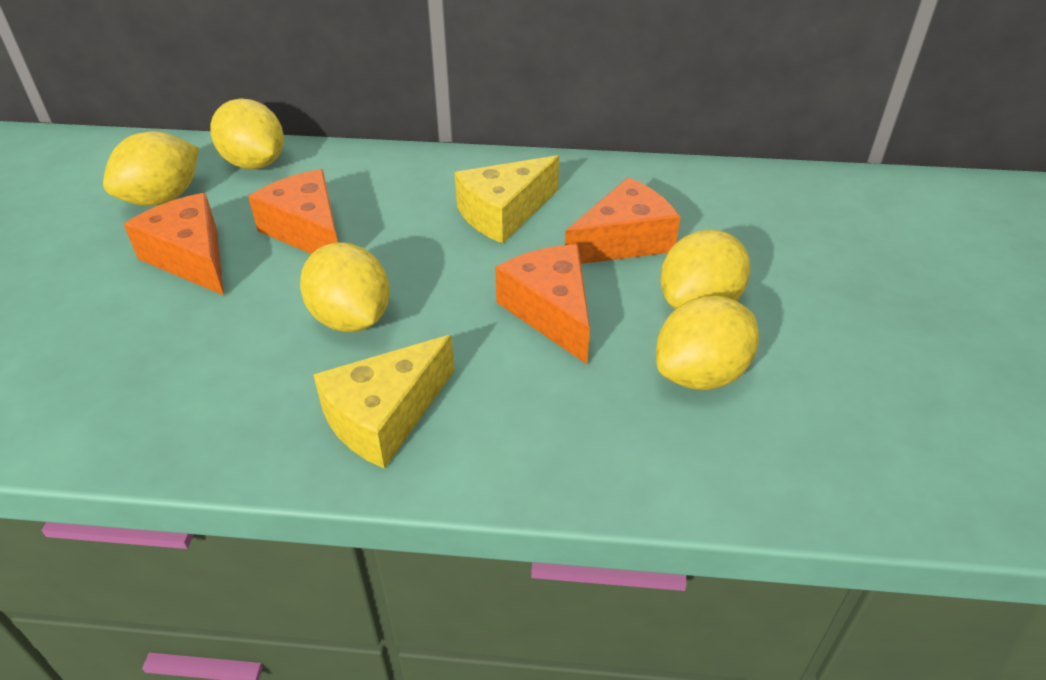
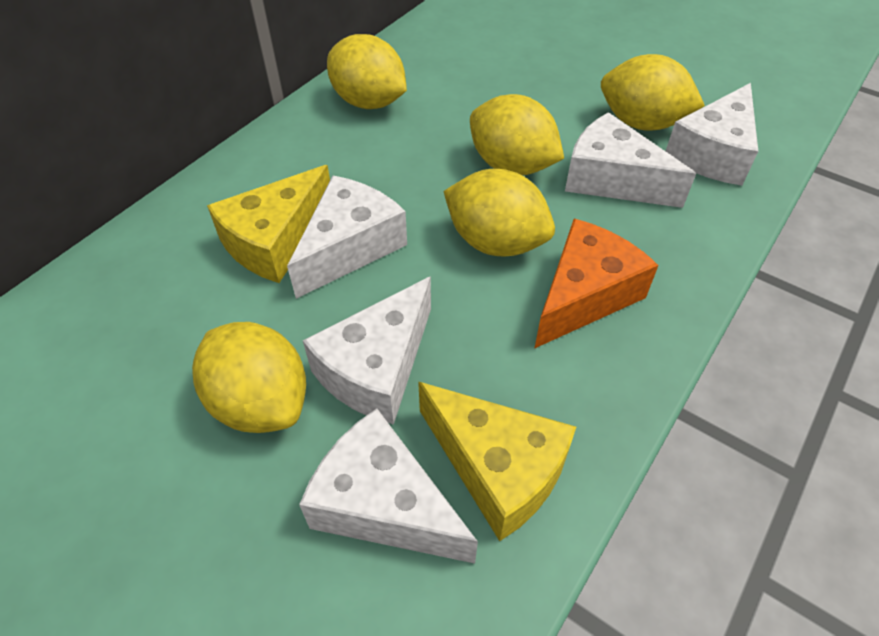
orange cheese: [124,193,224,295] [248,169,338,254] [495,244,590,364] [565,177,680,264] = 4 -> [534,219,659,349] = 1
white cheese: none = 0 -> [287,176,407,299] [299,409,478,564] [303,276,431,425] [565,112,696,208] [666,83,758,186] = 5

